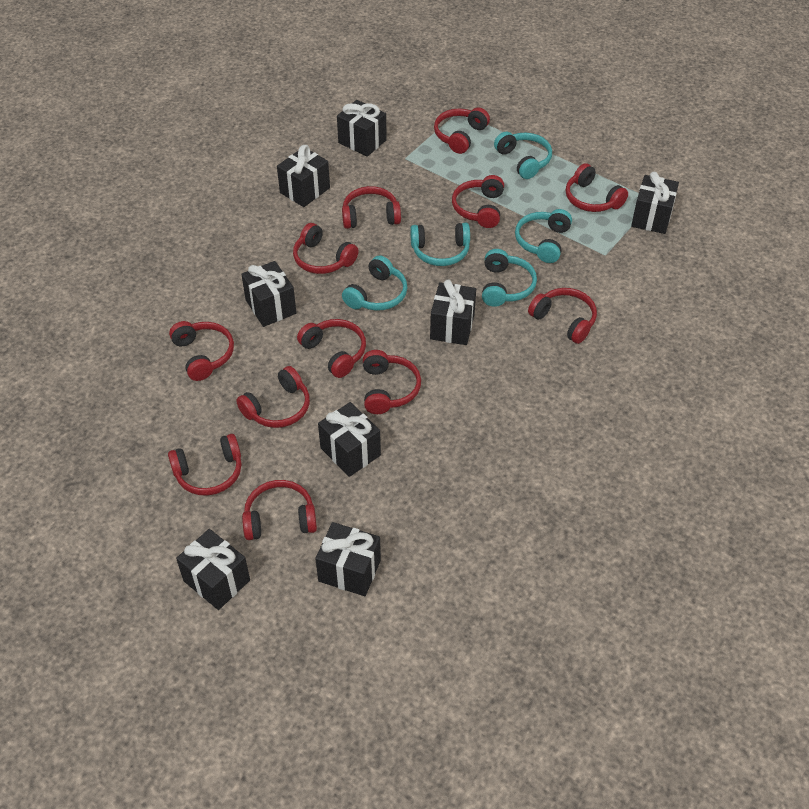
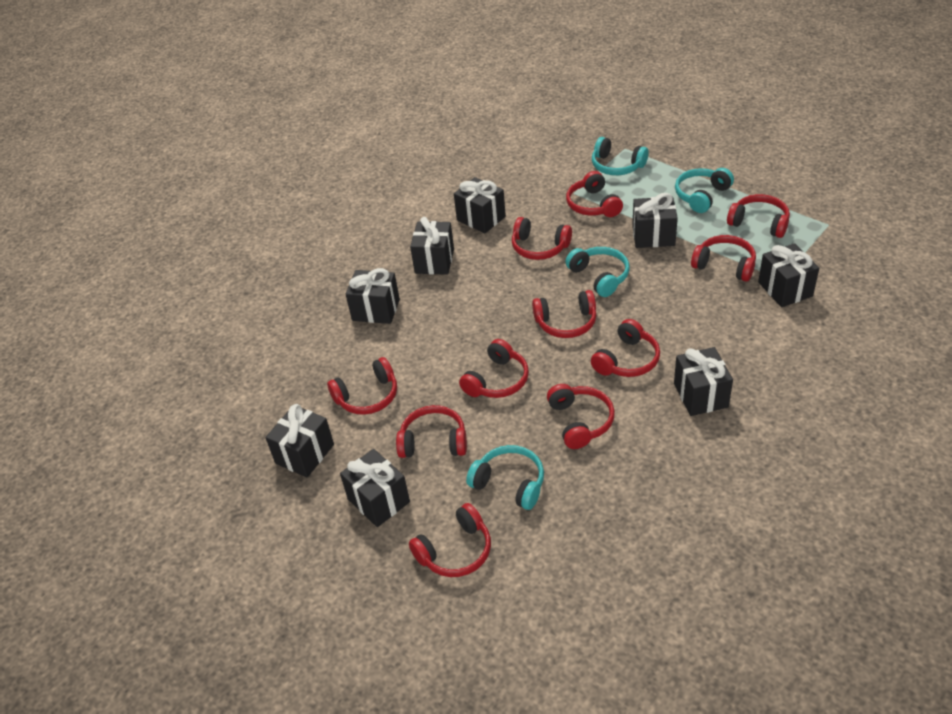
red headphones: [168,434,241,496] [169,321,234,381] [236,366,310,428] [242,480,317,540] [293,223,358,274] [297,319,366,378] [342,186,401,229] [363,350,421,414] [434,108,490,154] [452,175,504,228] [528,288,597,344] [566,163,628,212] = 12 -> [327,357,397,415] [396,405,467,458] [409,503,491,577] [459,339,529,398] [512,217,572,260] [532,290,596,338] [547,384,615,449] [566,171,623,217] [591,319,660,377] [691,235,756,282] [727,194,790,238] = 11
turquoise headphones: [342,255,407,311] [410,223,470,266] [482,249,537,307] [494,132,552,179] [515,209,572,263] = 5 -> [466,445,544,510] [565,247,630,297] [592,137,649,175] [675,168,734,213] = 4

